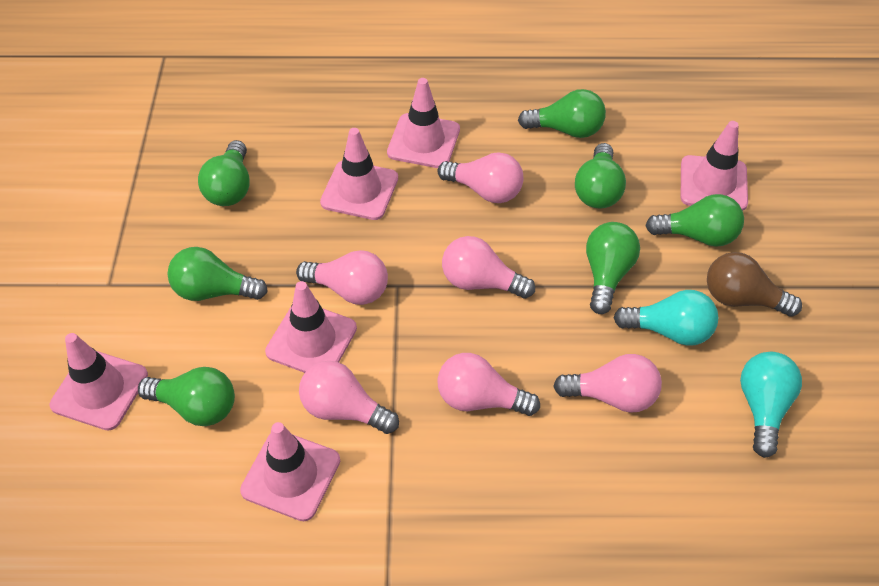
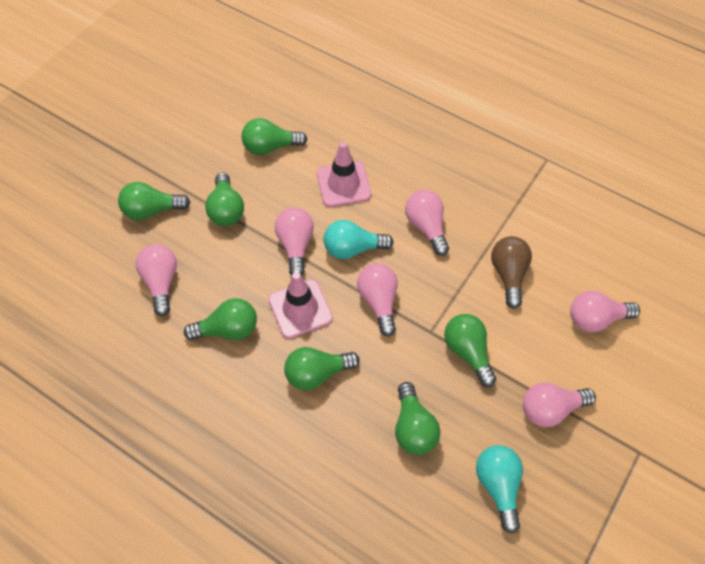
pink traffic cone: [50,333,148,431] [240,422,340,521] [265,281,357,373] [320,128,398,220] [387,78,460,168] [681,121,748,211] = 6 -> [268,272,333,339] [317,142,371,207] = 2

